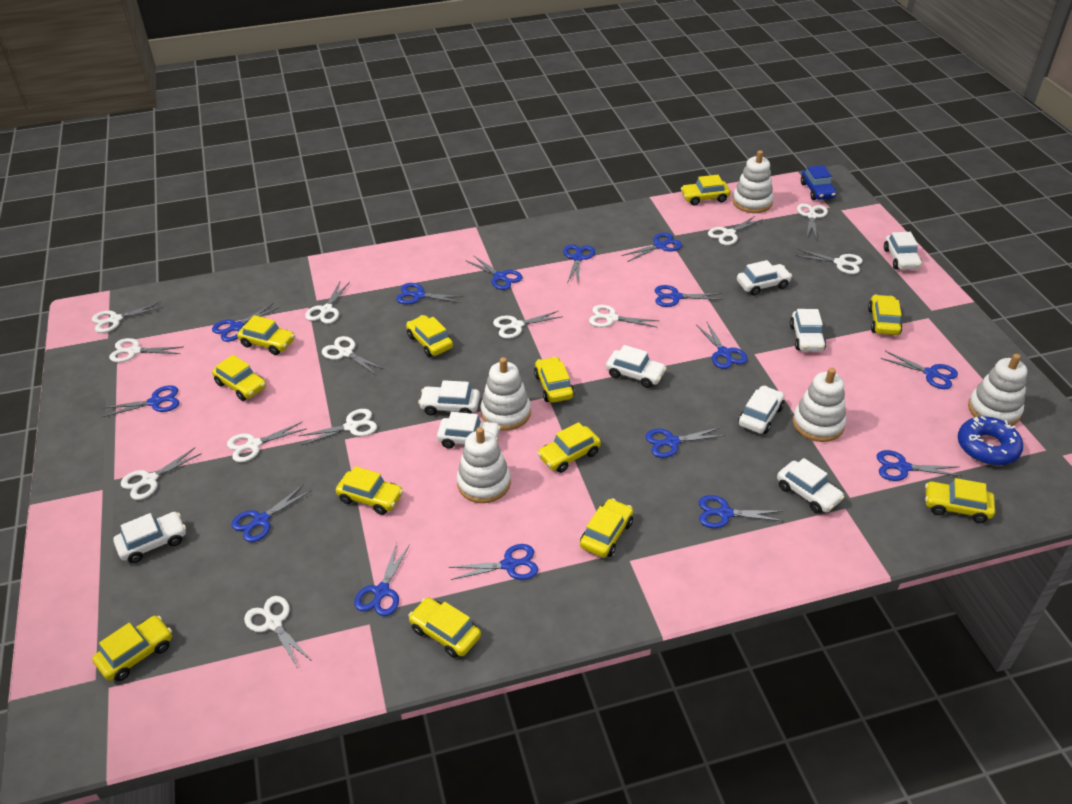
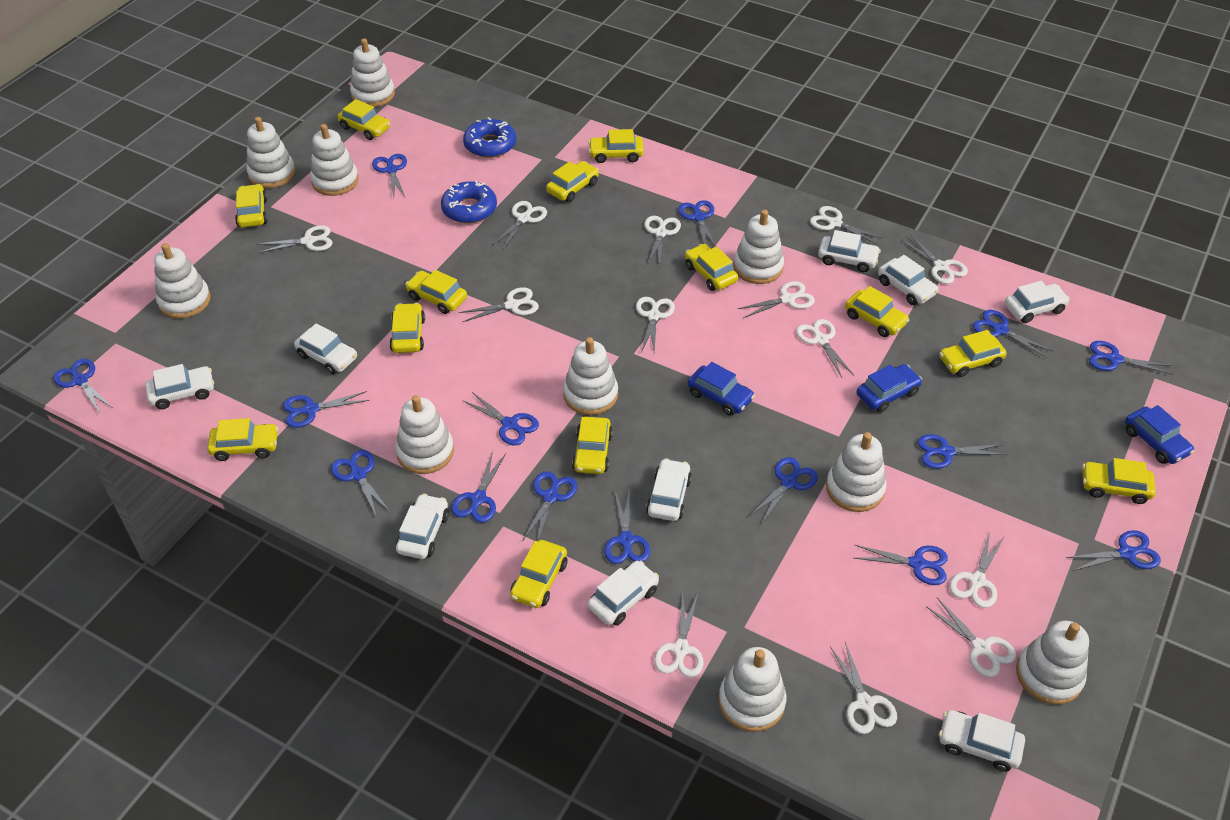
blue car: [801,165,837,200] = 1 -> [688,362,755,416] [856,364,922,413] [1125,405,1194,464] = 3
blue donut: [958,416,1023,465] = 1 -> [441,180,497,223] [463,117,516,158] = 2
white stacking toy: [457,427,511,503] [481,357,531,431] [733,150,774,213] [793,368,846,442] [968,354,1027,426] = 5 -> [154,243,211,319] [246,117,295,188] [310,124,359,196] [350,38,395,107] [396,395,454,474] [563,337,618,415] [719,647,786,732] [733,210,784,284] [826,432,886,512] [1016,621,1089,705] = 10
yellow car: [92,616,172,681] [212,355,266,401] [237,315,295,355] [336,466,403,515] [406,315,453,357] [408,598,481,658] [534,357,575,403] [538,422,601,473] [580,498,633,558] [681,175,730,205] [868,295,902,335] [925,478,995,523] = 12 -> [207,418,278,461] [235,184,268,227] [337,99,390,140] [389,303,425,353] [405,270,467,314] [510,540,567,608] [546,161,599,202] [572,417,613,474] [588,129,644,163] [685,244,738,291] [845,286,909,337] [939,330,1007,377] [1082,458,1156,504] = 13

